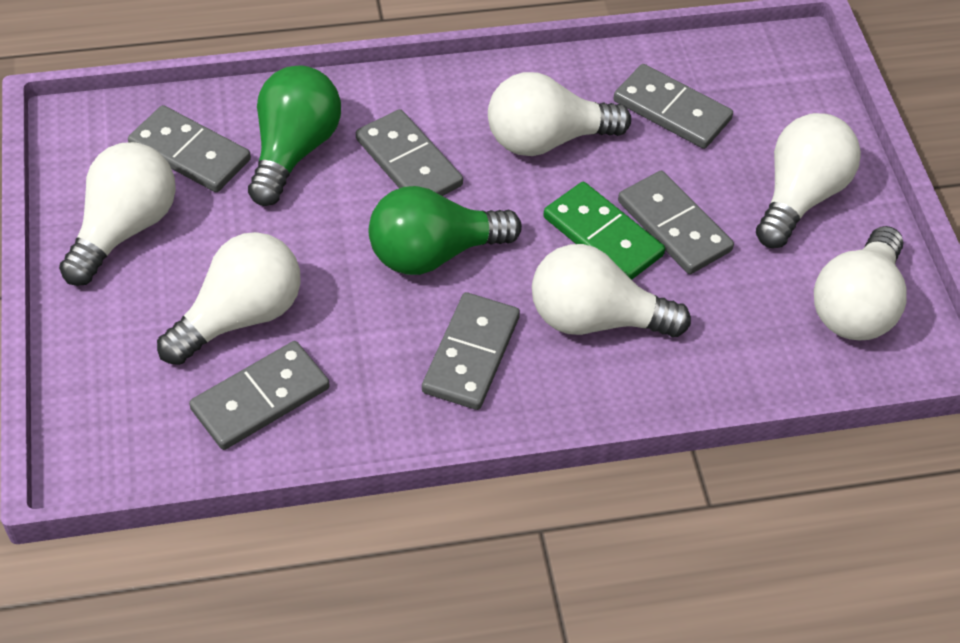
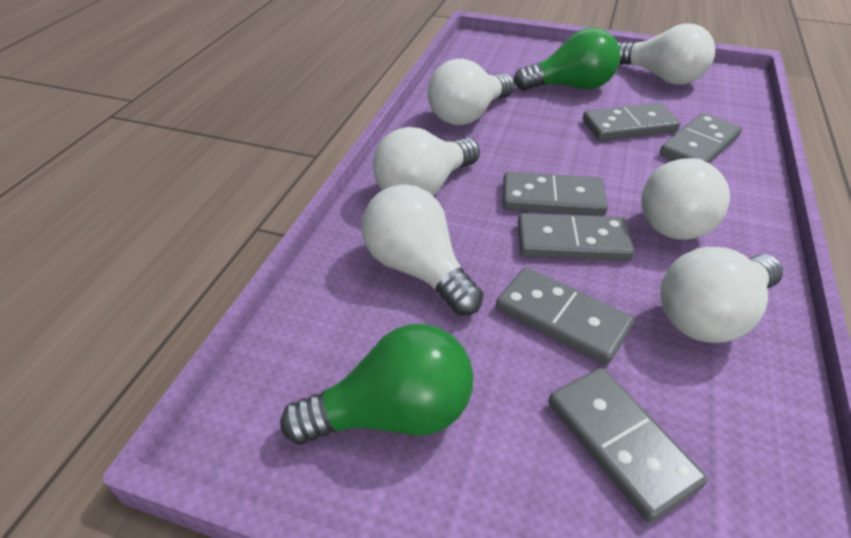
green domino: [543,182,665,280] = 1 -> none = 0

